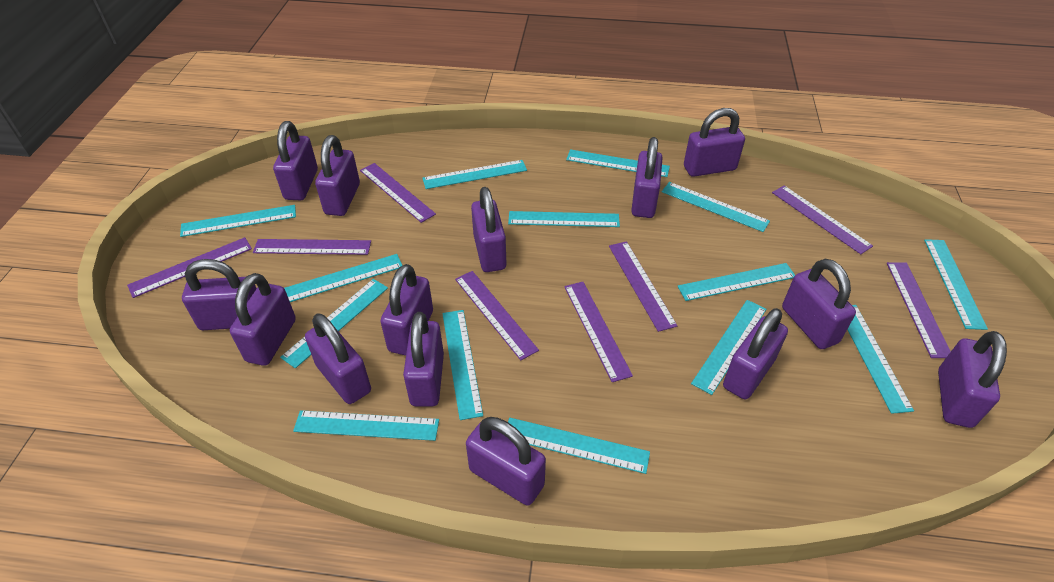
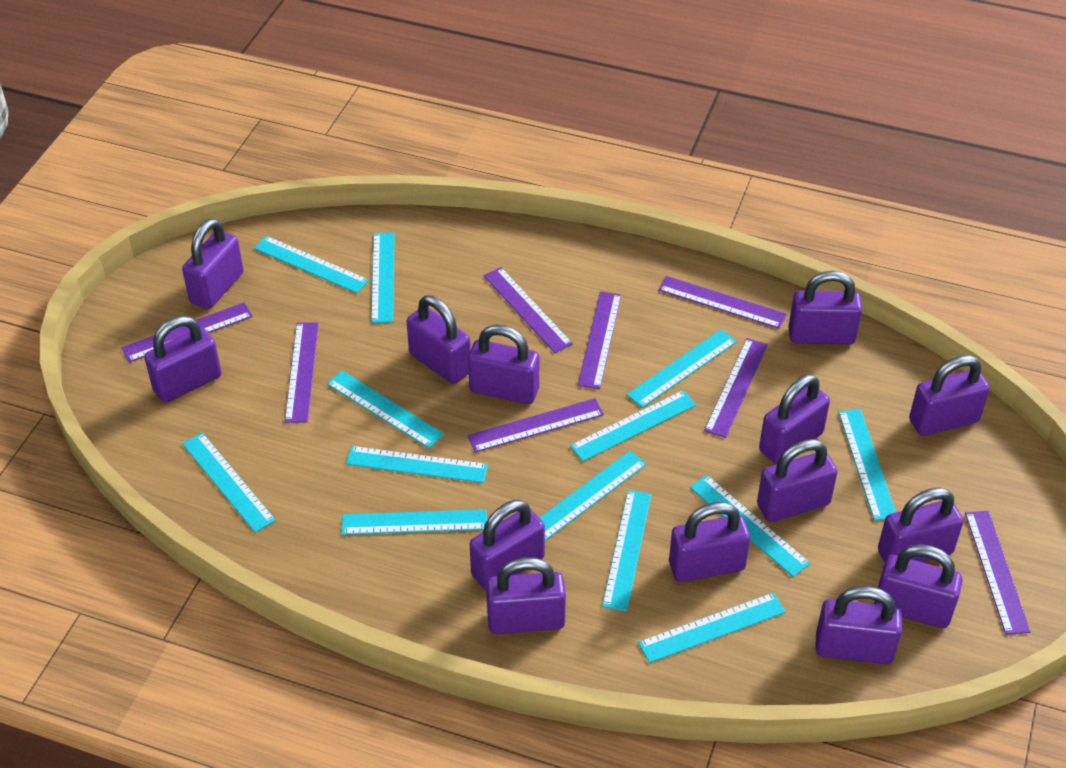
turquoise ruler: [180,205,296,237] [280,279,388,368] [284,254,403,302] [293,410,439,441] [422,160,527,189] [442,310,483,420] [508,211,620,227] [508,418,650,474] [566,149,670,177] [662,182,770,232] [678,263,795,301] [691,300,766,395] [847,305,914,414] [924,239,988,330] = 14 -> [182,432,276,532] [254,236,369,293] [327,371,444,448] [341,509,487,535] [346,446,488,483] [371,232,395,323] [540,451,647,541] [570,390,696,461] [602,490,652,611] [627,330,737,408] [638,592,786,663] [690,475,810,577] [838,409,896,521] = 13

